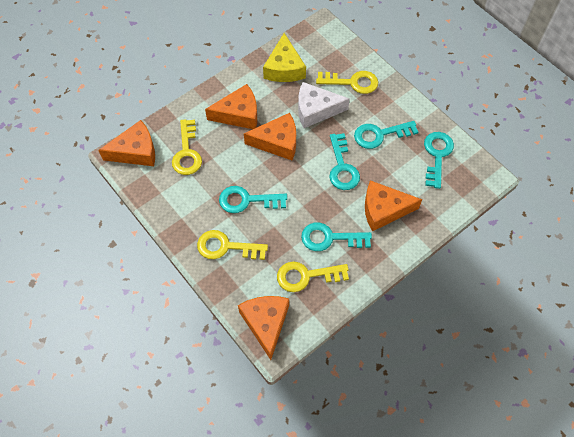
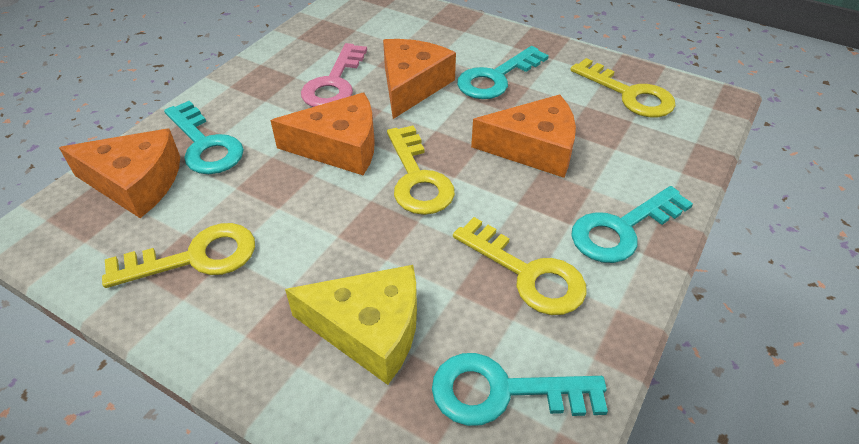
orange cheese: [98,120,155,166] [205,84,257,129] [238,296,289,360] [244,113,296,160] [365,180,422,231] = 5 -> [59,129,180,218] [270,92,375,175] [383,39,456,119] [471,94,576,178] = 4
pink key: none = 0 -> [301,43,367,107] = 1
turquoise key: [219,186,287,213] [301,222,372,251] [329,133,360,190] [354,121,418,149] [424,132,454,189] = 5 -> [164,101,244,174] [432,353,608,426] [457,46,549,99] [571,186,693,263] = 4
white cheese: [298,82,350,128] = 1 -> none = 0

